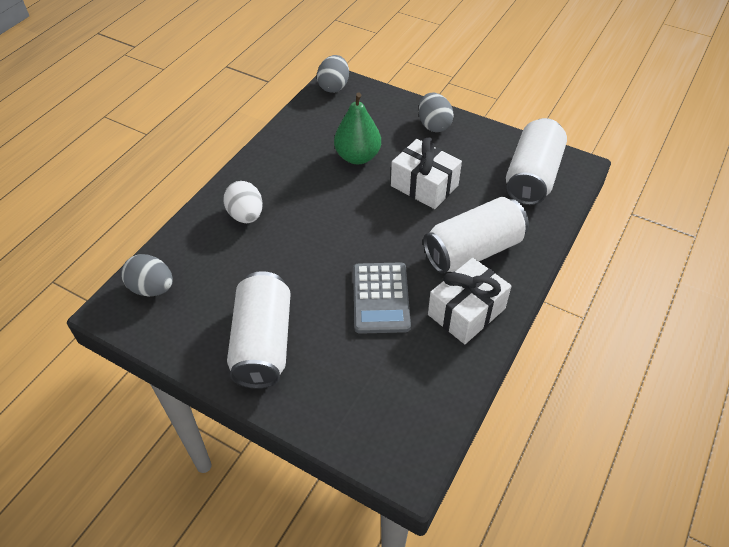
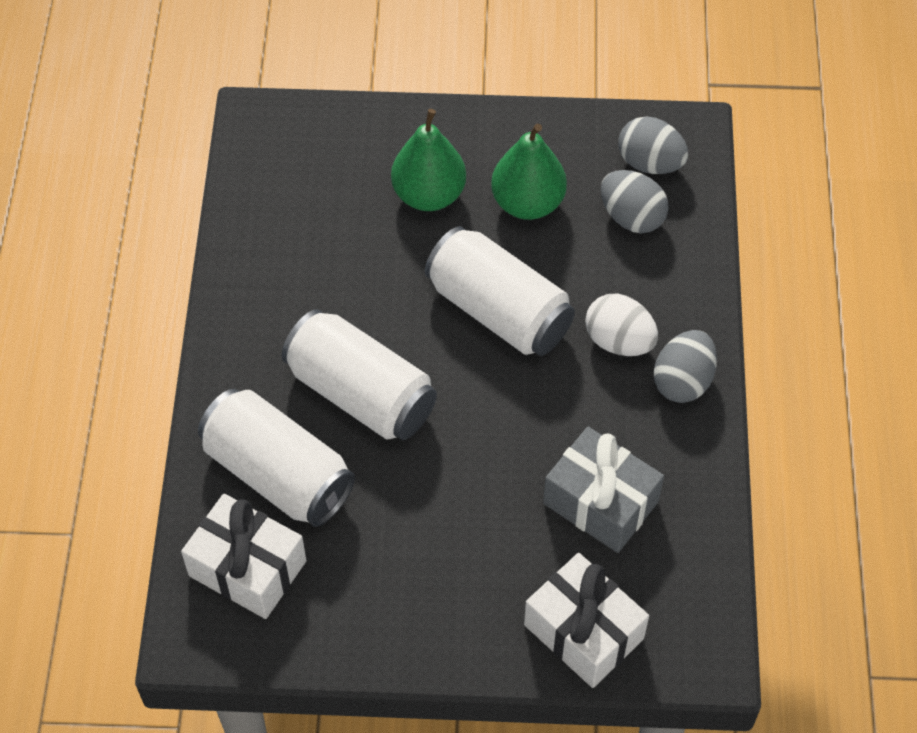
green pear: [334,93,381,164] = 1 -> [391,109,466,211] [491,124,567,220] = 2
grey calculator: [353,262,411,334] = 1 -> none = 0
grey gift: none = 0 -> [543,427,664,553] = 1

